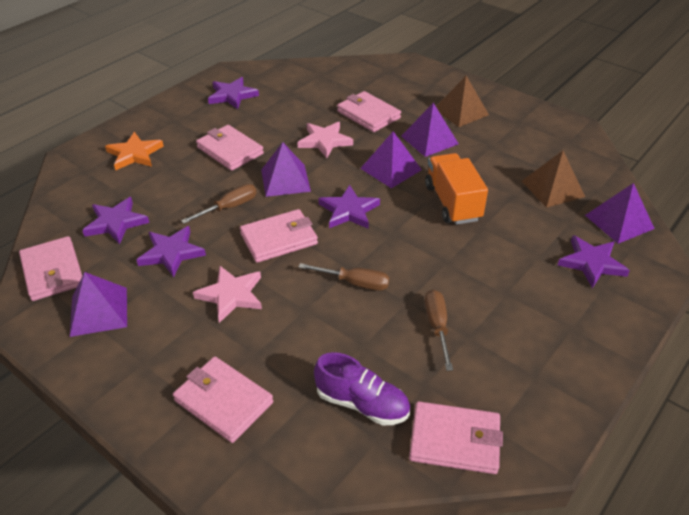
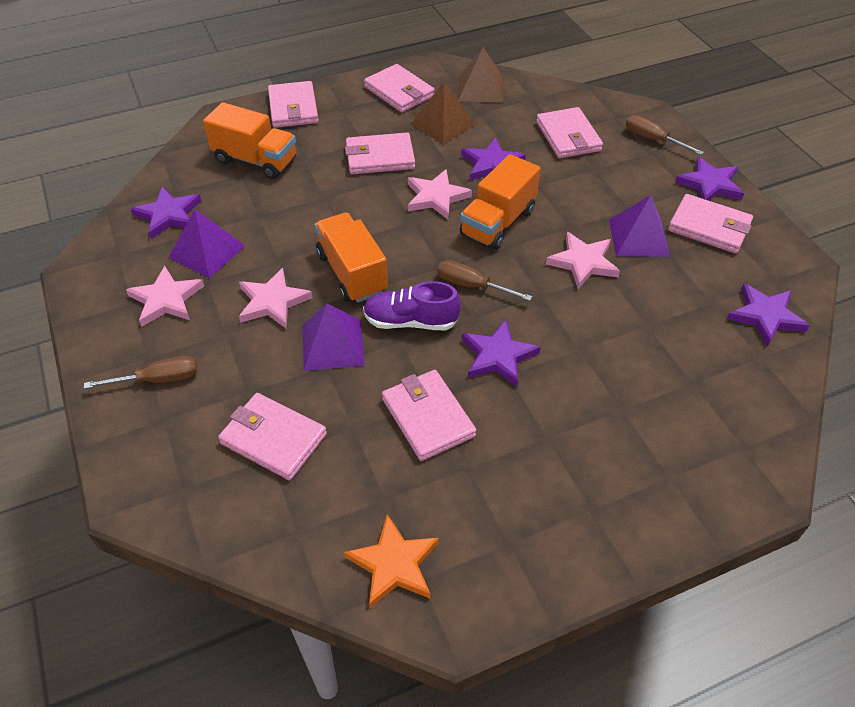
orange truck: [425,153,488,225] = 1 -> [203,102,296,179] [315,213,388,303] [460,154,541,250] = 3
pink star: [193,266,262,323] [297,122,353,158] = 2 -> [126,266,204,327] [239,268,313,329] [408,169,472,219] [546,232,620,289] = 4
pink wallet: [19,236,82,301] [173,357,273,443] [196,125,264,171] [240,209,318,263] [337,91,401,132] [409,401,503,474] = 6 -> [218,393,327,481] [268,81,319,128] [345,133,415,174] [364,64,435,113] [382,370,476,461] [536,107,603,158] [668,194,753,254] = 7
purple pyramid: [70,272,127,337] [261,142,311,197] [360,131,422,188] [401,103,459,157] [585,183,655,244] = 5 -> [168,209,245,278] [303,303,365,371] [609,195,670,257] = 3

